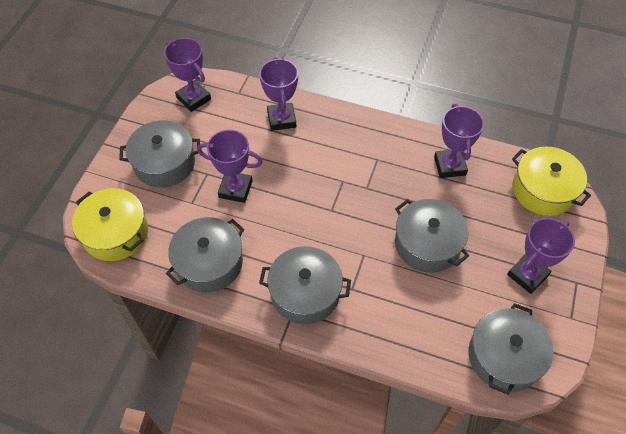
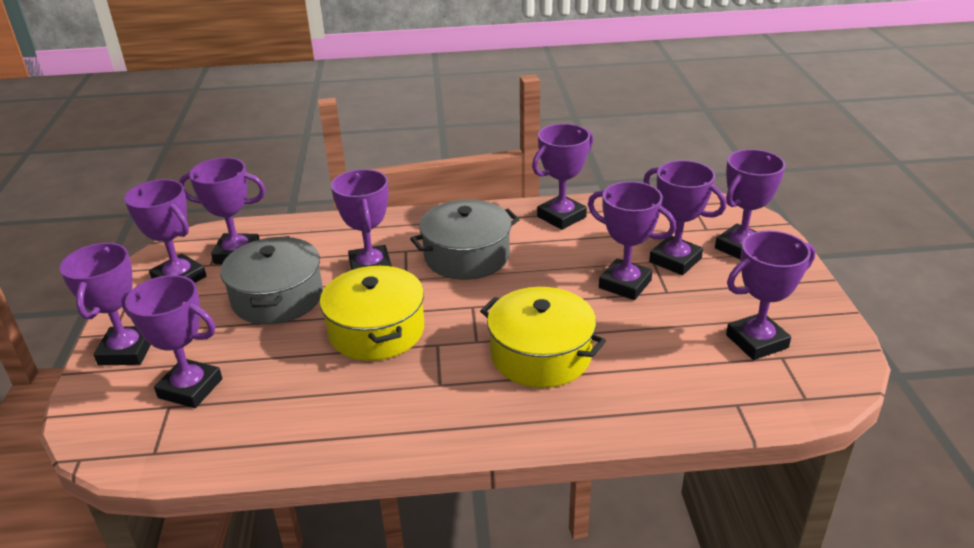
grey pot: [119,120,200,188] [166,217,244,293] [259,246,351,324] [395,199,469,273] [468,303,553,395] = 5 -> [220,236,323,324] [410,199,520,280] = 2
purple trophy: [164,38,211,112] [197,130,263,203] [259,57,298,131] [434,104,484,178] [507,218,575,294] = 5 -> [59,243,151,365] [121,275,222,408] [124,179,206,283] [179,157,266,264] [331,169,392,269] [532,124,593,230] [588,181,676,300] [643,160,726,275] [715,149,785,260] [726,230,815,360] = 10

